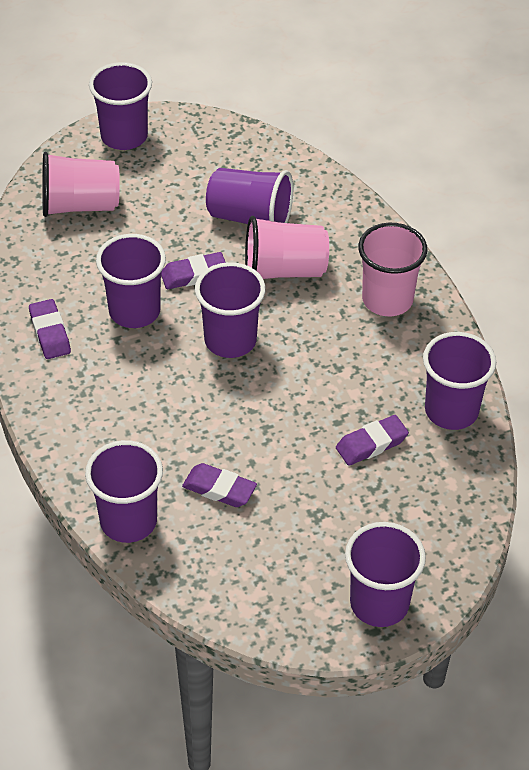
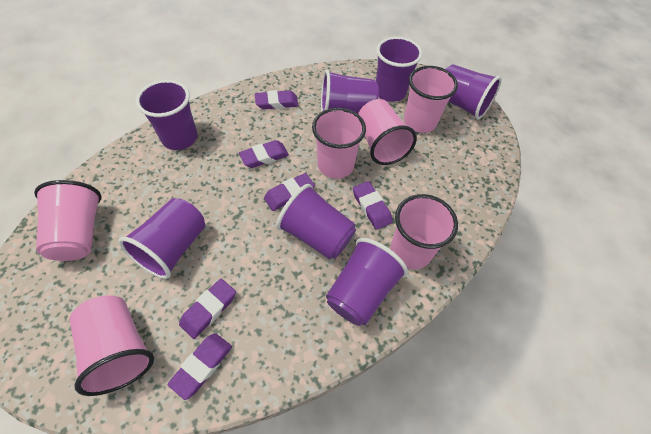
pink cup: [42,152,120,217] [245,216,329,279] [358,223,427,316] = 3 -> [34,180,102,261] [70,295,154,396] [312,108,366,179] [358,99,417,165] [391,194,458,269] [404,66,458,133] = 6
purple eraser: [29,299,71,359] [161,252,226,289] [182,463,257,507] [336,415,409,466] = 4 -> [168,333,232,400] [179,279,236,339] [239,140,289,168] [255,90,298,110] [264,173,315,211] [353,181,393,230] = 6

